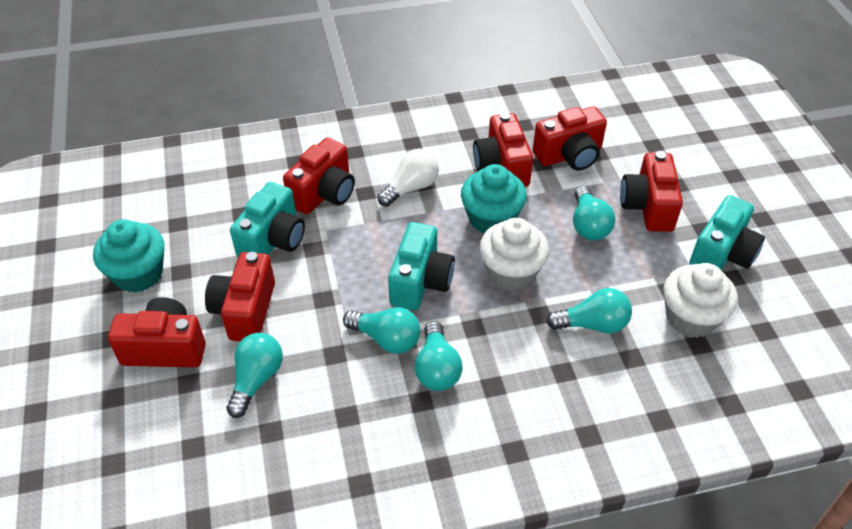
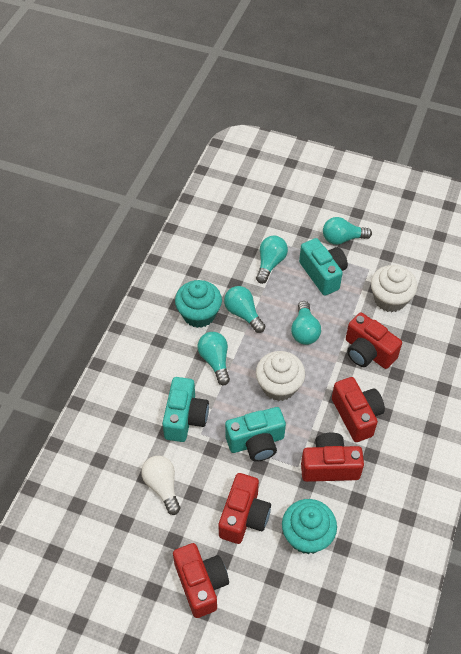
red camera: [108,297,206,367] [205,252,275,341] [283,137,355,214] [473,112,533,187] [533,106,607,170] [620,151,683,232] = 6 -> [173,543,229,618] [219,473,271,544] [301,433,364,482] [332,377,385,442] [346,313,402,369] = 5

